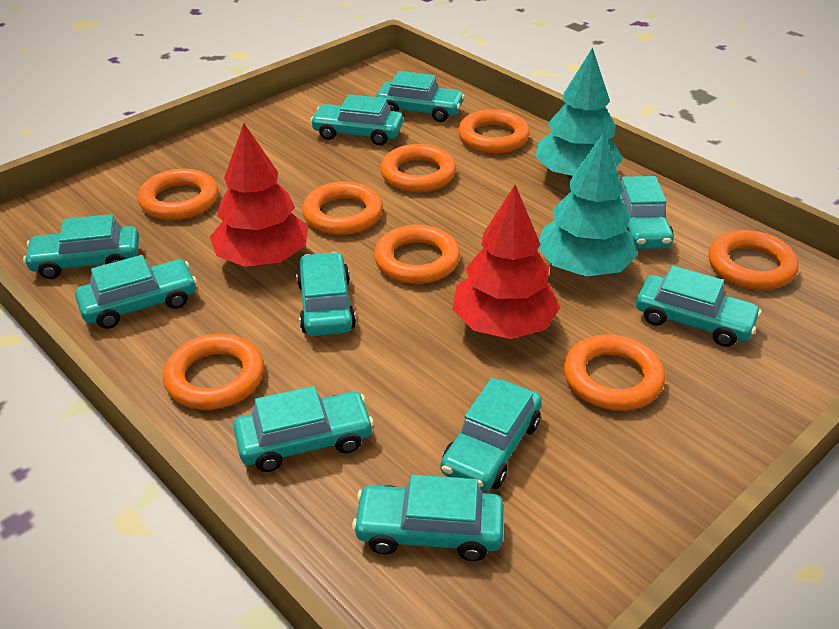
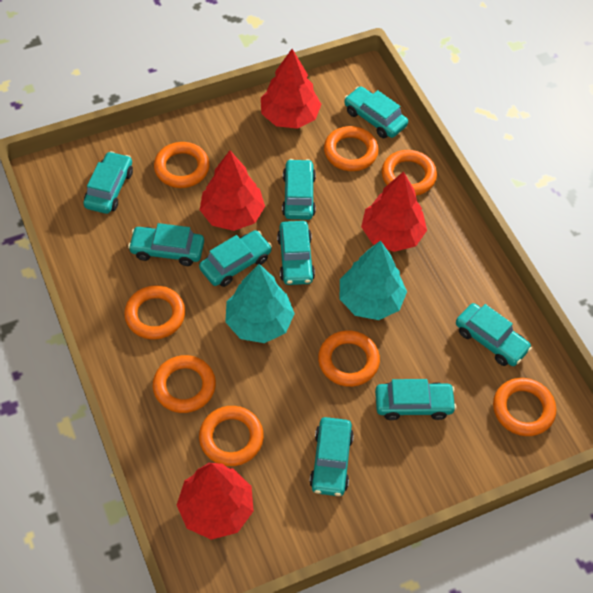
red tree: [210,123,308,267] [452,185,561,339] = 2 -> [177,463,254,540] [200,150,265,231] [261,49,321,129] [361,171,427,252] = 4
turquoise car: [23,214,139,279] [75,255,197,329] [233,386,374,472] [296,252,356,336] [310,94,403,146] [352,475,504,561] [376,71,465,122] [440,378,542,492] [619,176,674,249] [636,266,762,347] = 10 -> [83,151,133,214] [128,223,204,266] [199,230,272,287] [277,221,315,285] [282,159,316,220] [309,417,354,496] [344,87,408,138] [375,379,457,420] [456,303,532,366] = 9

